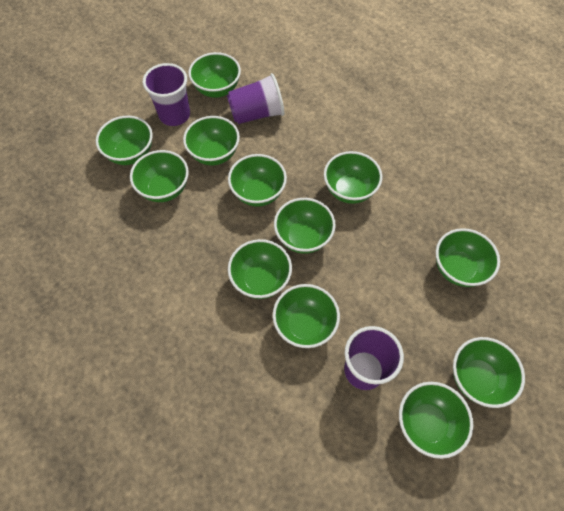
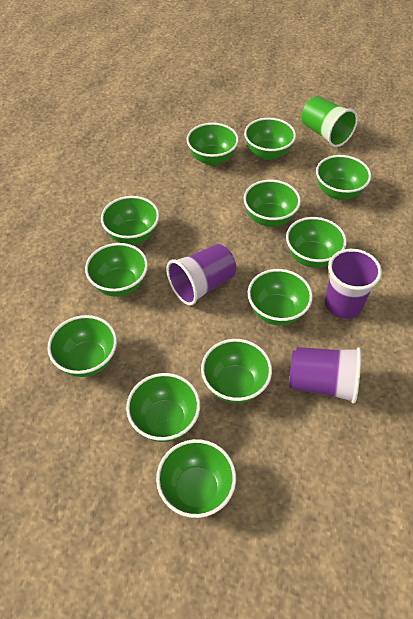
green cup: none = 0 -> [301,96,358,147] = 1

